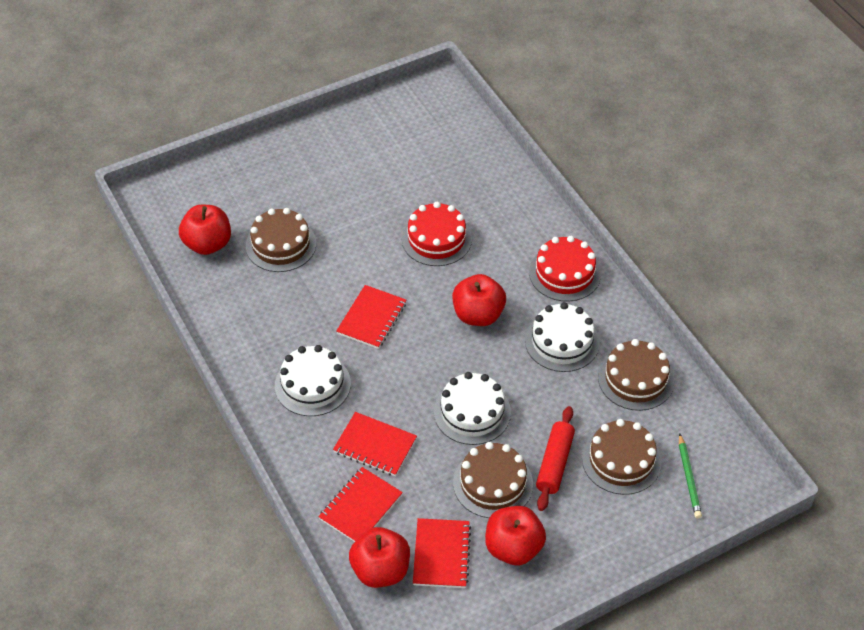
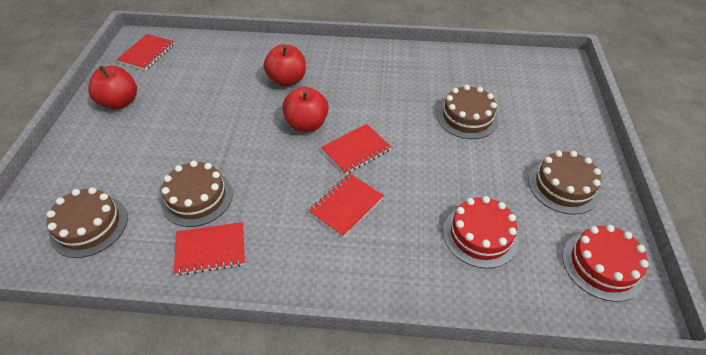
green pencil: [679,433,702,518] = 1 -> none = 0
red apple: [179,205,231,255] [349,527,410,588] [452,274,506,326] [485,506,546,565] = 4 -> [88,66,137,109] [264,44,306,87] [282,87,329,132] = 3
red rolling pin: [536,406,575,511] = 1 -> none = 0
white cake: [275,345,351,416] [434,372,511,445] [525,302,600,372] = 3 -> none = 0

